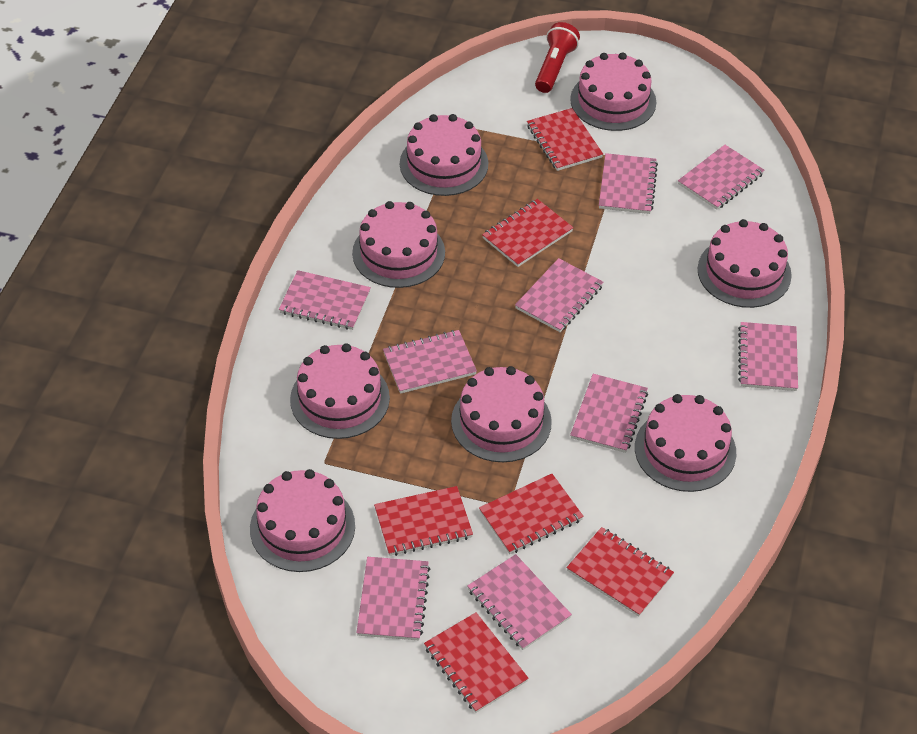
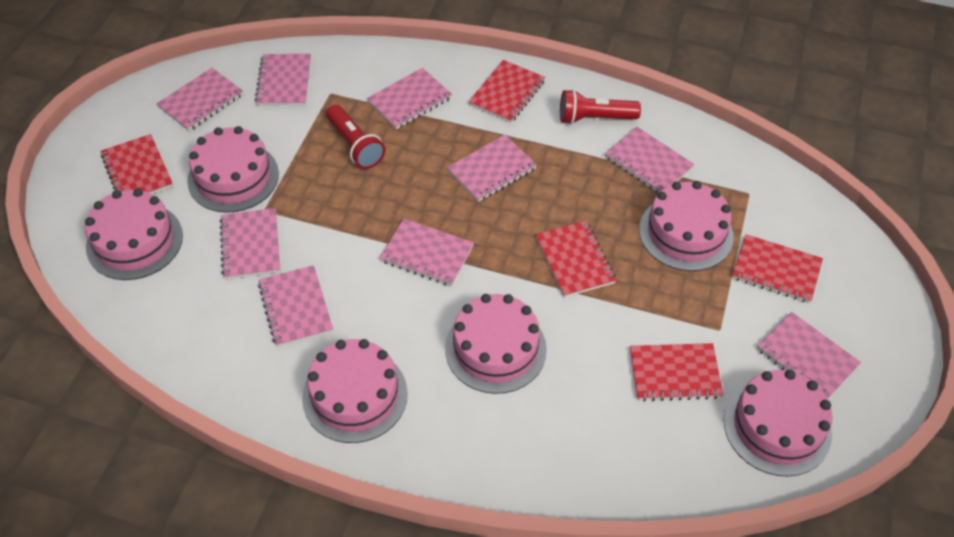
pink cake: [250,469,355,572] [290,343,390,439] [352,201,445,288] [400,114,488,196] [451,366,552,462] [570,52,656,131] [635,394,736,492] [698,219,792,308] = 8 -> [85,188,183,280] [187,126,279,213] [302,339,408,443] [445,294,547,394] [639,181,734,271] [724,370,833,477] = 6
red flashlight: [535,22,580,93] = 1 -> [326,105,385,169] [560,89,641,124] = 2
red notebook: [374,486,473,556] [424,613,529,713] [479,474,584,554] [482,199,574,267] [527,108,603,171] [567,527,674,617] = 6 -> [101,134,173,194] [469,60,545,123] [536,221,616,297] [630,343,724,402] [732,234,823,303] = 5

